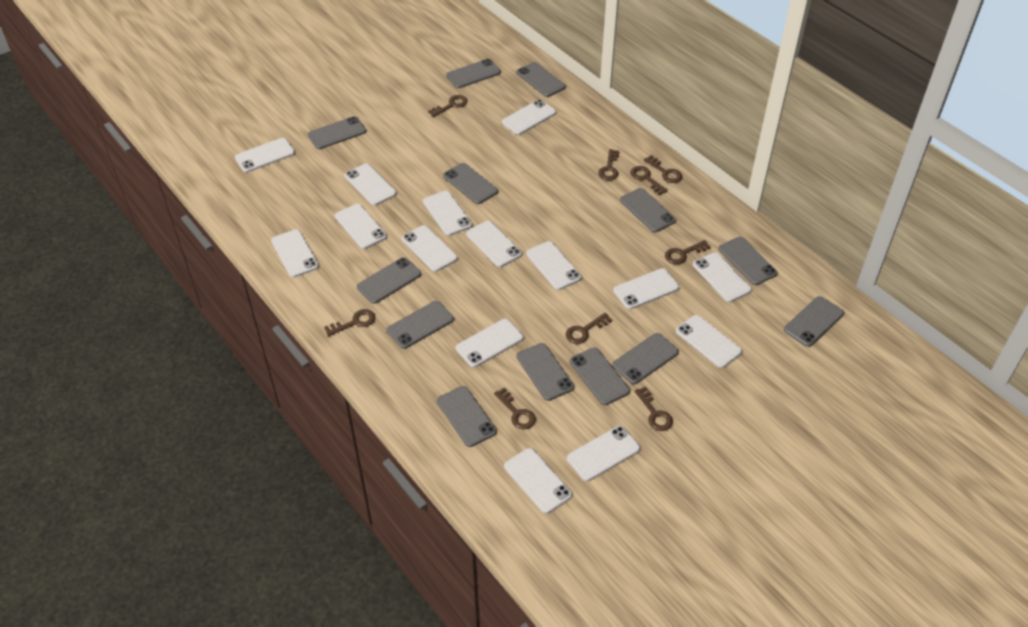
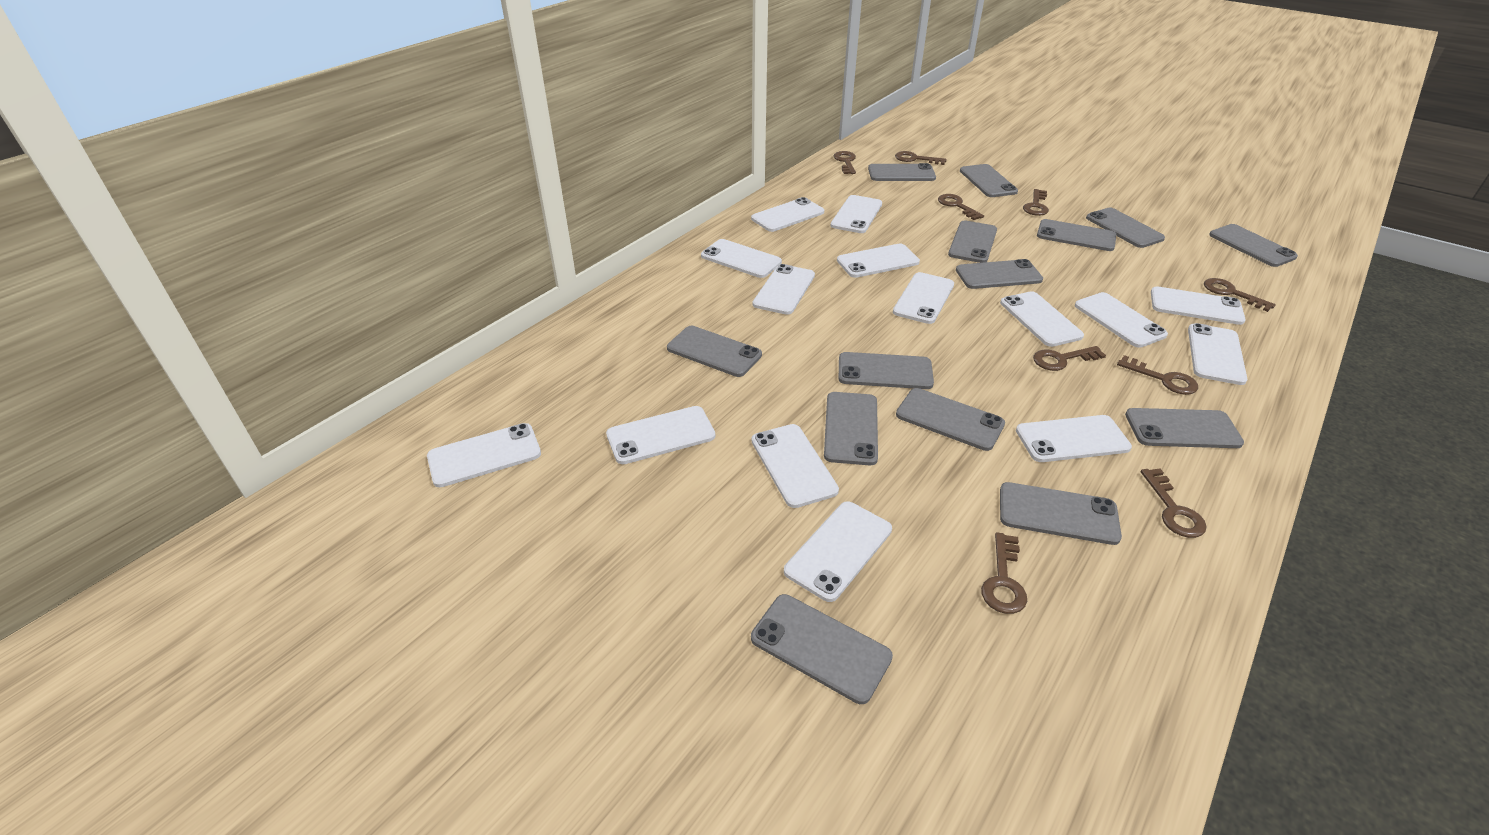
grey phone: [308,116,366,149] [357,257,421,304] [387,301,454,349] [437,386,497,447] [443,163,498,204] [446,59,501,88] [516,62,566,97] [516,343,574,401] [569,347,630,405] [612,333,679,384] [620,188,676,232] [718,237,778,285] [784,296,844,347] = 13 -> [667,326,762,377] [751,594,893,704] [824,392,878,465] [839,352,934,389] [868,163,936,181] [896,388,1005,451] [948,220,997,263] [956,259,1043,289] [960,164,1018,197] [1000,482,1122,545] [1037,219,1116,251] [1086,208,1165,248] [1125,408,1244,448] [1209,224,1298,267] = 14

